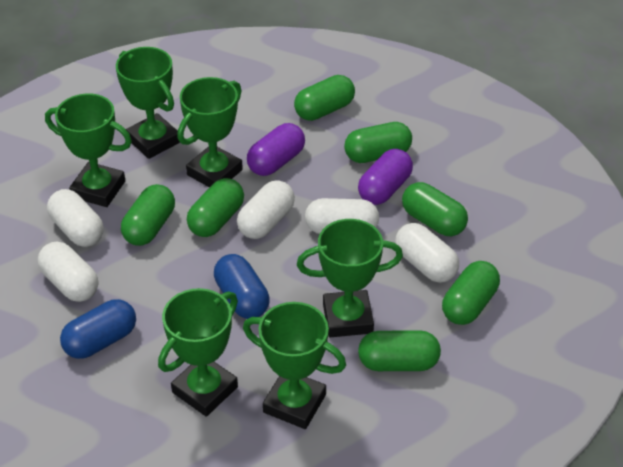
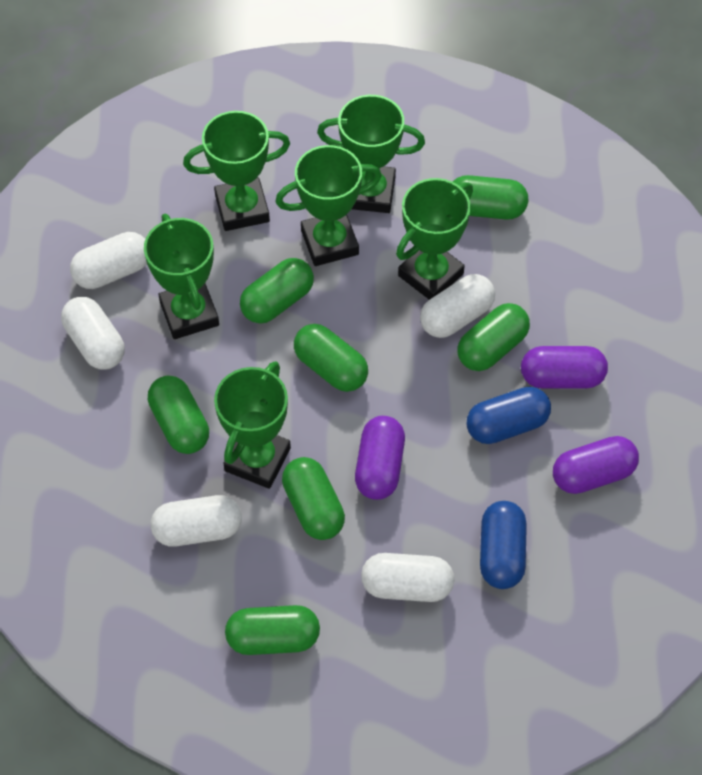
purple capsule: [247,123,305,176] [358,149,413,205] = 2 -> [355,416,405,500] [521,346,608,389] [553,436,639,494] = 3

